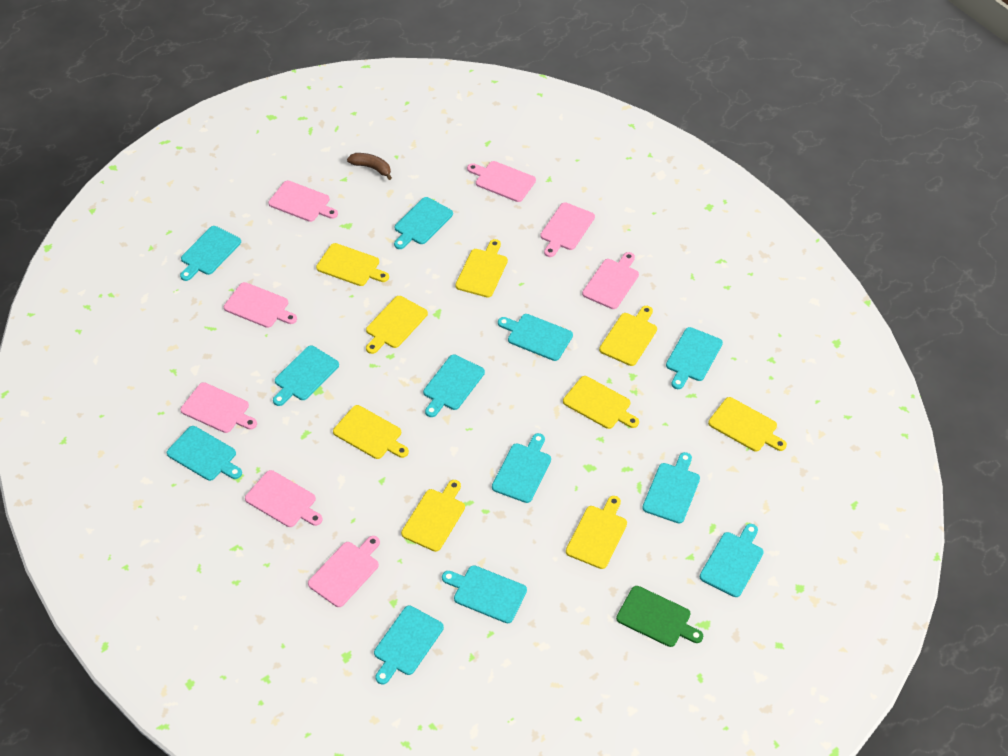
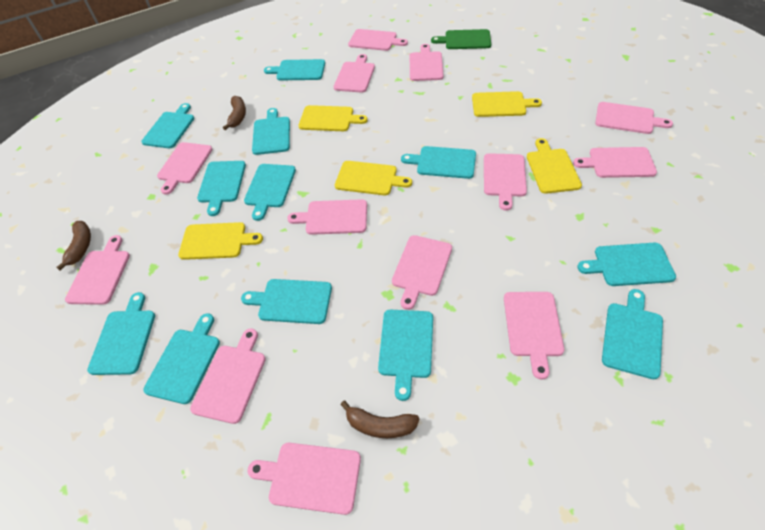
brown banana: [347,153,392,180] = 1 -> [56,221,91,271] [223,96,246,130] [340,401,420,438] = 3
pink cutting board: [181,382,257,433] [224,282,297,328] [245,470,323,527] [268,181,338,222] [308,536,380,607] [467,161,536,202] [540,202,595,257] [582,252,639,309] = 8 -> [65,235,130,305] [157,142,213,195] [190,329,266,424] [248,443,361,515] [287,199,367,235] [334,54,375,93] [348,29,408,51] [392,235,452,310] [409,44,444,81] [484,153,527,211] [504,292,564,380] [573,147,657,178] [595,102,673,134] = 13
yellow cutting board: [316,243,389,286] [333,405,409,459] [366,296,428,354] [401,480,465,552] [455,239,508,297] [563,376,639,429] [566,496,627,569] [599,306,657,366] [708,397,787,451] = 9 -> [178,222,263,260] [298,105,368,131] [335,161,412,195] [472,91,542,117] [527,138,582,194] = 5

